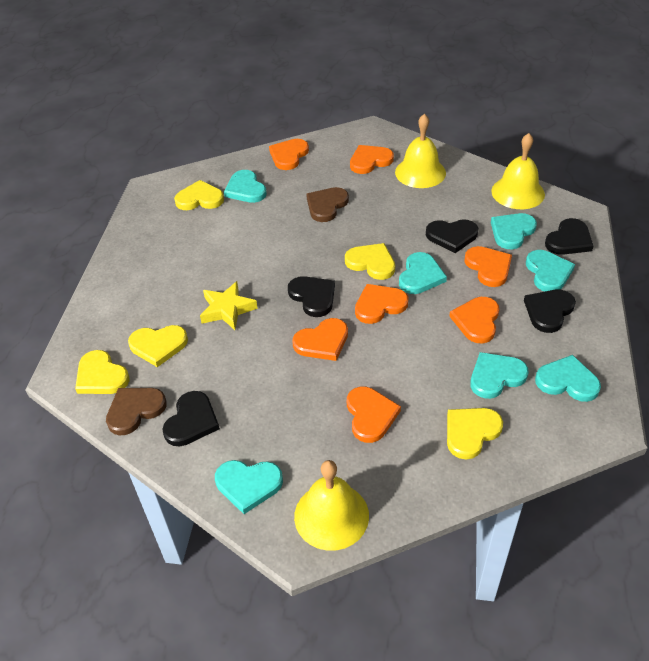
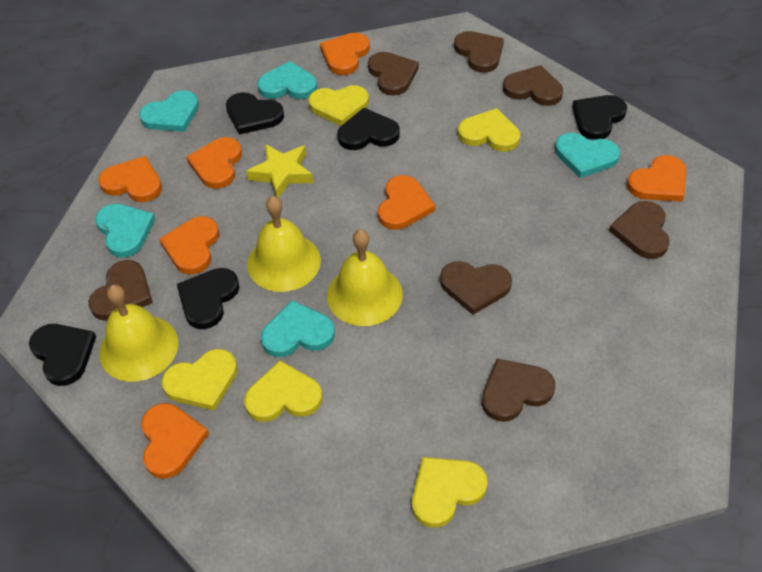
brown heart: [106,388,167,435] [306,187,349,222] = 2 -> [88,260,153,321] [368,52,419,96] [440,261,512,315] [454,31,504,73] [482,359,555,422] [503,65,563,106] [609,201,670,259] = 7
turquoise heart: [215,460,283,514] [224,170,267,203] [399,252,447,294] [470,352,529,399] [491,213,537,249] [526,250,575,291] [535,355,601,402] = 7 -> [95,204,155,257] [139,90,199,132] [257,61,317,99] [261,300,335,357] [555,133,620,178] = 5

